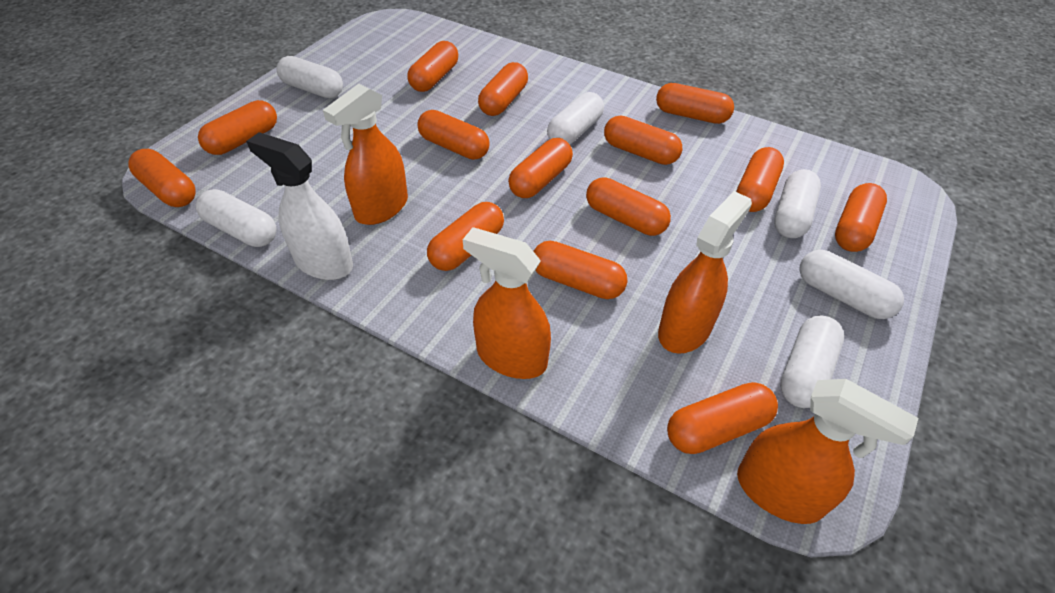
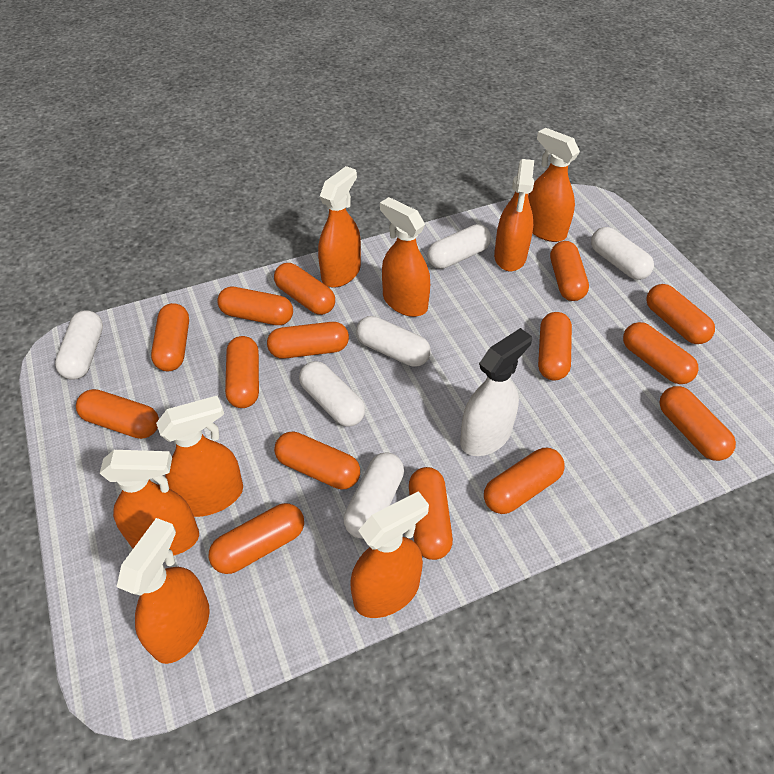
orange capsule: [128,149,196,207] [198,100,277,155] [407,41,458,92] [417,110,490,160] [427,202,504,271] [478,62,528,116] [508,138,573,198] [533,241,627,299] [586,177,671,236] [604,116,682,165] [656,83,734,124] [667,382,778,454] [736,147,784,212] [835,183,887,252] = 14 -> [76,389,159,439] [151,303,189,371] [209,503,304,574] [218,287,293,325] [225,336,259,408] [267,322,349,359] [274,263,335,315] [274,431,360,490] [409,467,453,560] [484,448,565,514] [538,312,572,381] [550,241,589,301] [623,322,699,384] [646,284,715,344] [660,386,736,461] = 15
orange spray bottle: [323,84,408,225] [463,227,551,379] [658,191,752,354] [737,379,918,524] = 4 -> [100,450,199,556] [117,518,210,664] [156,396,243,517] [318,166,361,288] [350,491,429,618] [380,197,430,317] [494,159,534,271] [528,128,580,242] = 8

